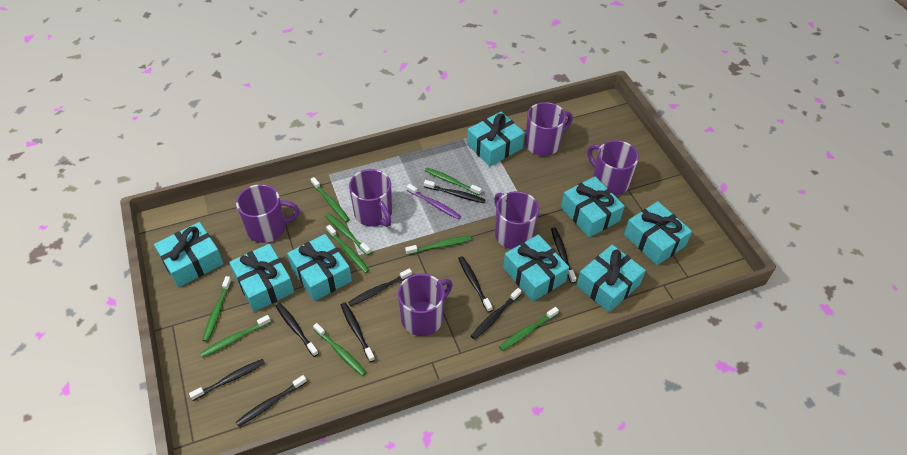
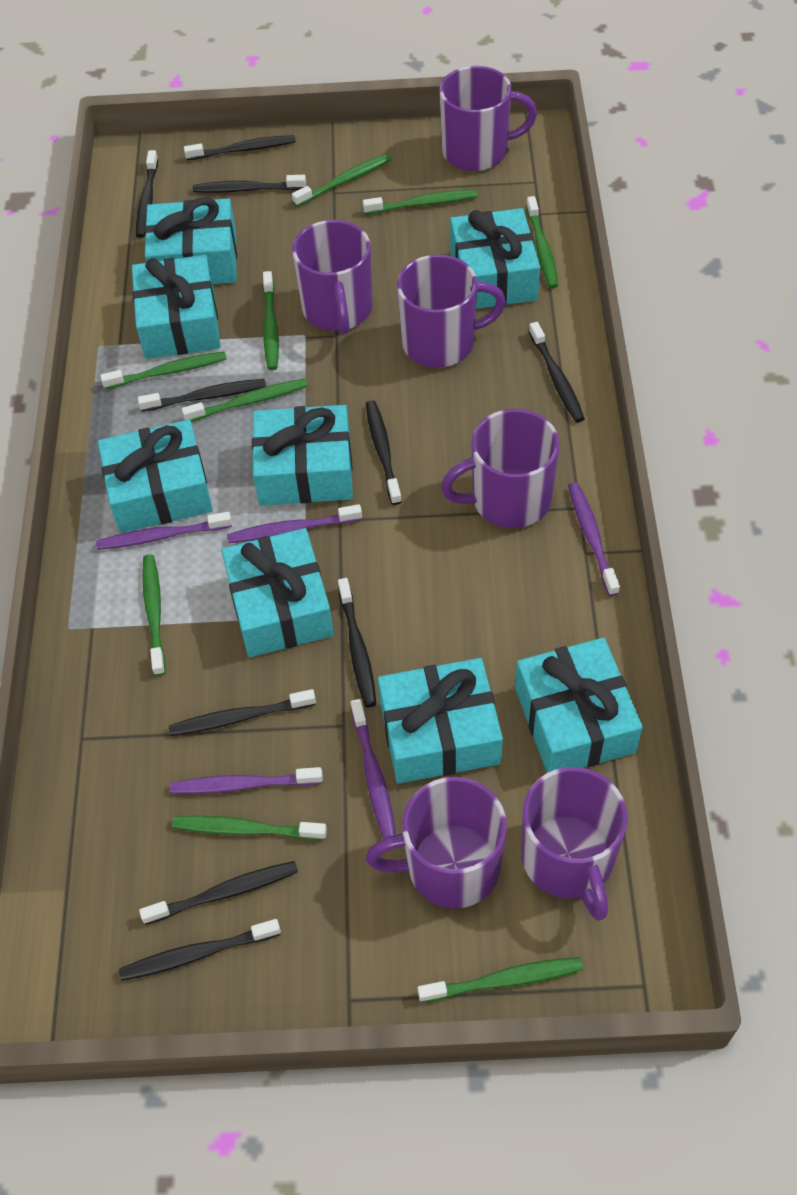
black toothbrush: [189,359,265,401] [236,375,307,427] [276,303,319,357] [341,302,375,362] [348,268,412,306] [424,180,486,203] [458,256,493,312] [471,288,522,340] [551,227,576,283] = 9 -> [119,919,281,981] [136,150,158,238] [138,379,266,412] [139,861,298,925] [169,689,316,736] [184,135,296,160] [193,175,306,193] [338,578,377,708] [366,400,402,505] [529,322,585,422] = 10
purple toothbrush: [406,184,461,220] = 1 -> [96,512,232,550] [170,767,323,794] [227,504,362,543] [351,699,396,839] [568,482,620,596] = 5

